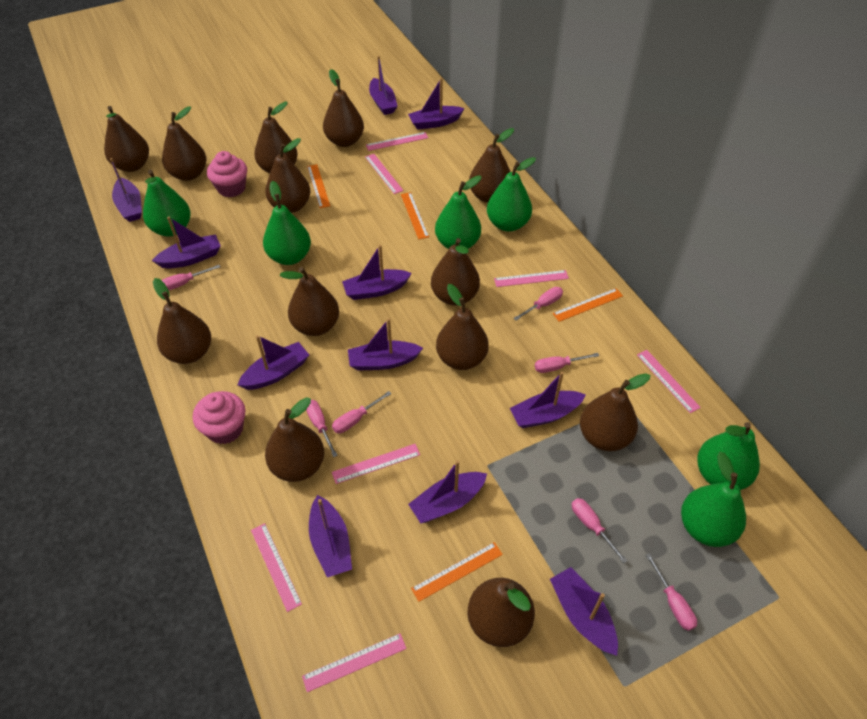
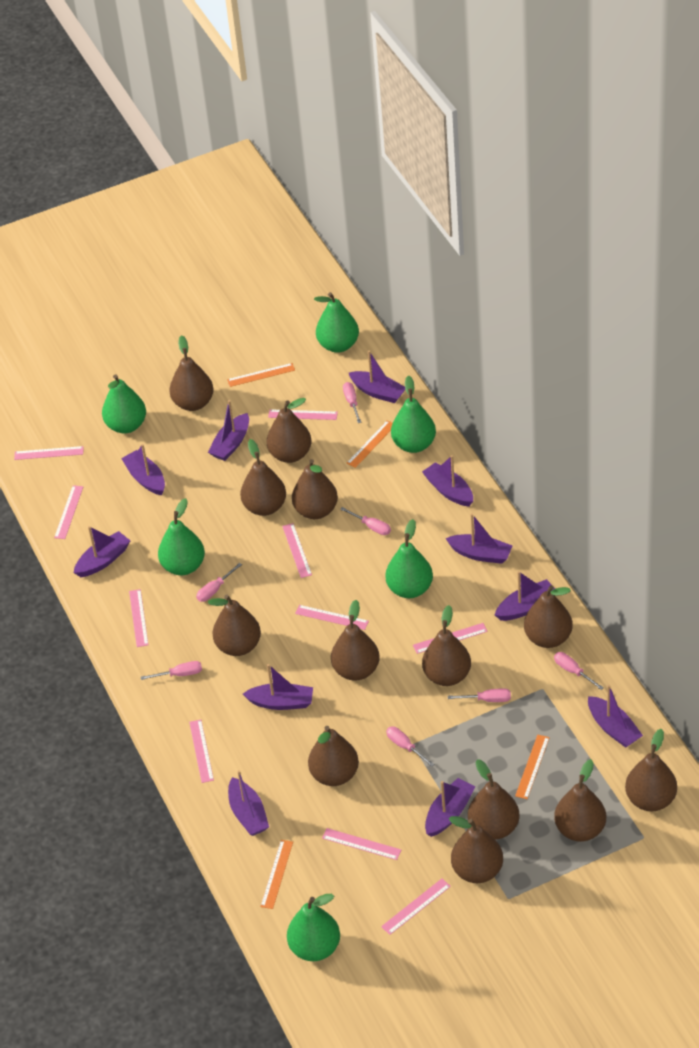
pink cupcake: [193,391,246,444] [207,151,247,197] = 2 -> none = 0
pink ruler: [251,523,302,612] [302,633,407,692] [332,444,420,484] [365,154,404,194] [366,132,428,151] [494,270,569,287] [637,350,701,413] = 7 -> [14,446,84,460] [54,485,83,539] [129,589,149,647] [189,720,214,783] [268,409,338,420] [282,523,312,578] [295,605,369,630] [322,828,401,860] [381,879,451,935] [413,623,487,654] = 10

